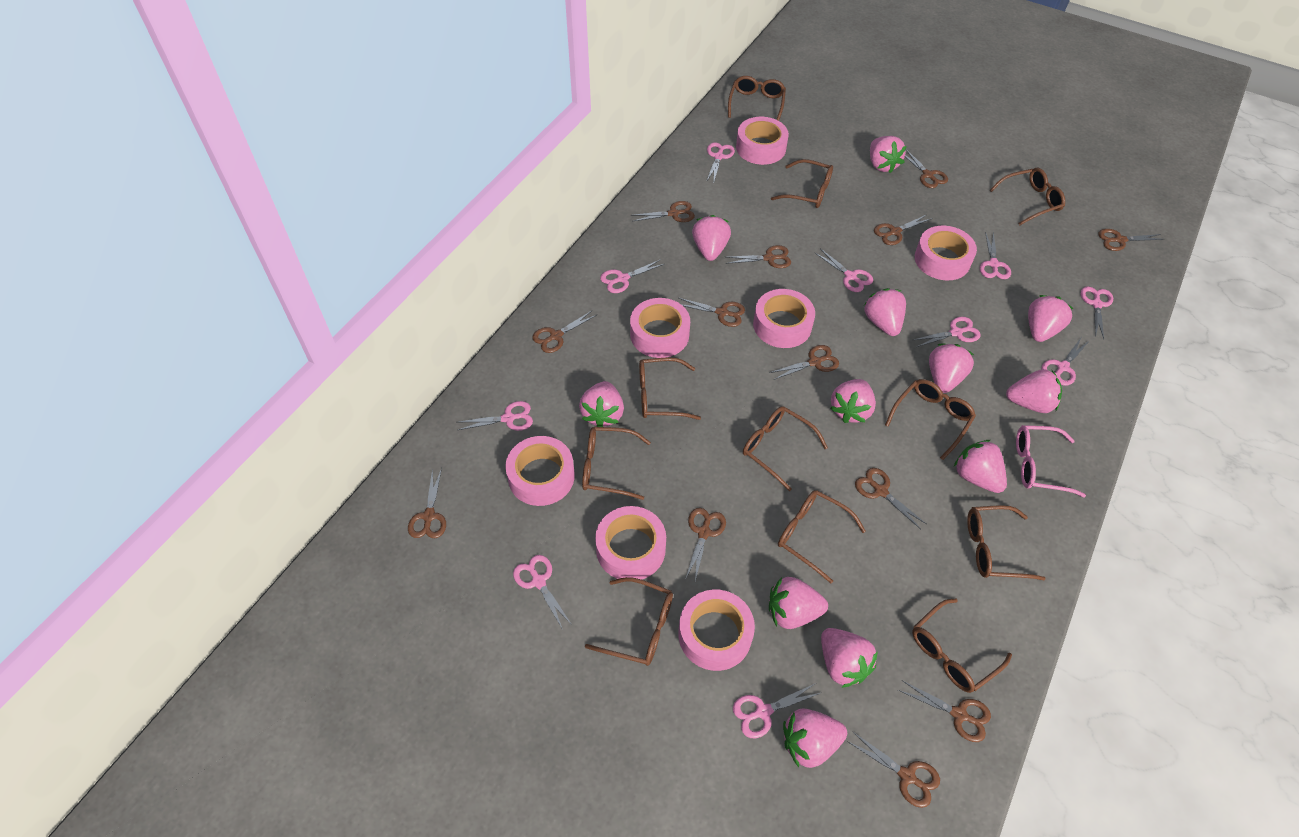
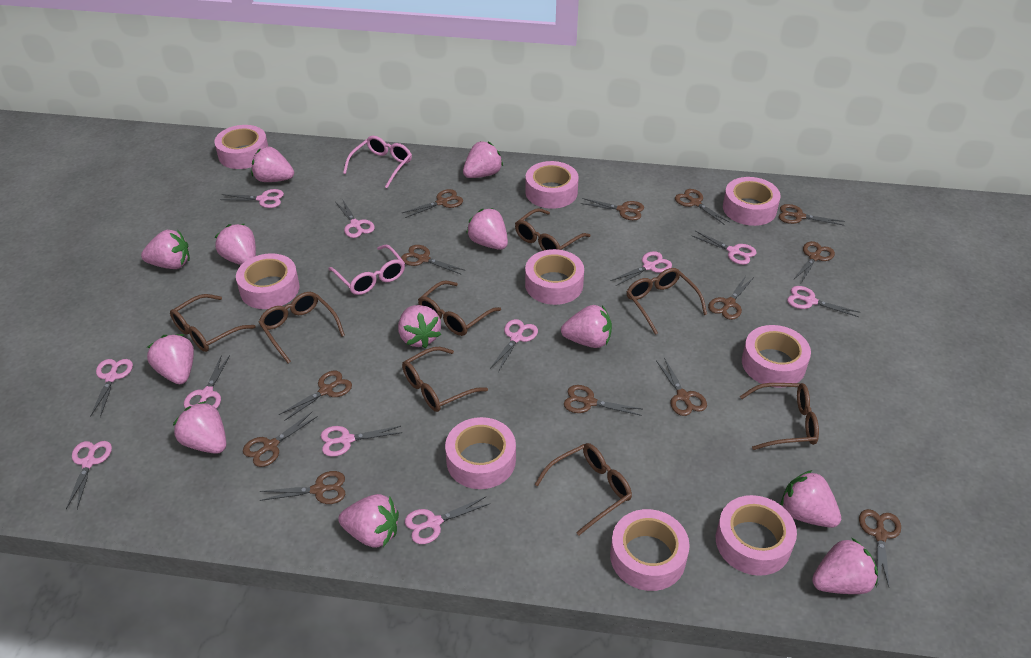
brown glasses: [582,427,651,500] [585,577,673,666] [639,357,701,420] [728,76,786,121] [743,406,828,491] [771,159,833,208] [778,490,866,583] [885,379,976,460] [912,599,1012,693] [967,505,1045,580] [990,168,1065,225] = 11 -> [170,294,256,352] [258,292,345,363] [402,347,488,412] [418,280,501,336] [515,208,590,251] [535,443,632,536] [627,268,707,335] [740,383,819,450] = 8
pink glasses: [1016,425,1086,498] = 1 -> [328,245,405,295] [343,136,412,188] = 2
pink scissors: [458,401,533,431] [513,555,572,630] [600,259,664,293] [706,142,735,182] [733,683,820,738] [815,248,873,292] [914,317,981,347] [980,232,1011,279] [1042,338,1090,386] [1081,286,1113,339] = 10 -> [66,441,112,509] [90,359,133,417] [184,355,230,409] [220,189,284,208] [321,426,402,457] [335,199,375,238] [405,497,489,544] [491,319,538,372] [610,251,672,286] [691,231,757,265] [787,286,860,317] = 11
pink tape: [505,436,575,506] [595,506,666,580] [630,298,690,358] [678,590,755,671] [736,117,789,165] [753,289,815,348] [915,226,977,280] = 7 -> [214,125,268,169] [236,253,300,309] [445,417,516,489] [525,161,579,209] [525,249,584,305] [610,509,690,591] [716,495,797,576] [723,177,781,226] [742,325,811,388] = 9

